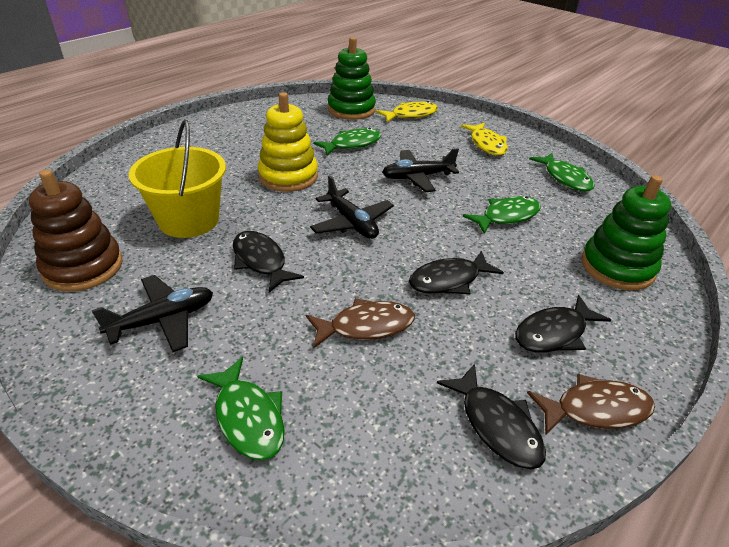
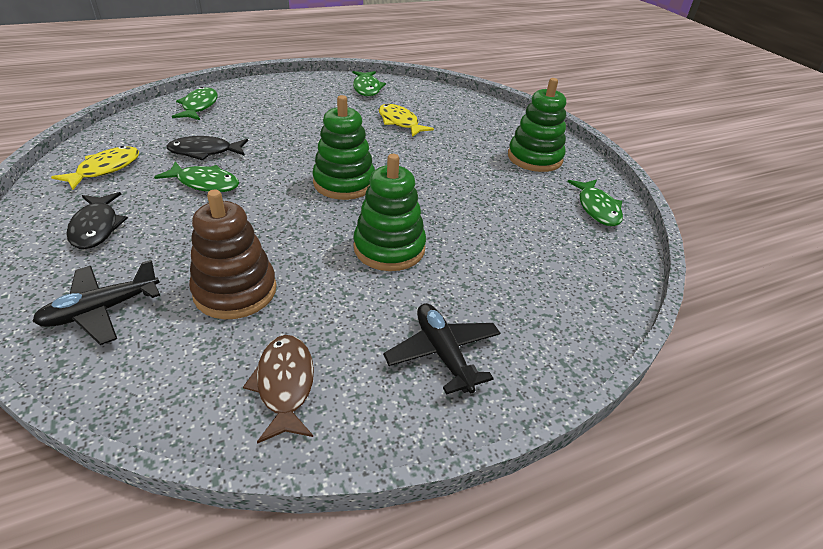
black fish: [233,231,304,293] [409,250,504,294] [437,364,546,469] [515,295,611,353] = 4 -> [67,192,128,249] [166,136,248,160] = 2
black plane: [92,275,213,352] [310,175,394,239] [382,148,459,192] = 3 -> [32,260,160,345] [383,303,500,395] = 2
brown fish: [306,298,415,349] [527,374,655,434] = 2 -> [243,335,314,444] = 1
green stacking toy: [328,37,376,120] [582,175,671,290] = 2 -> [312,95,375,200] [354,154,426,271] [508,78,566,172] = 3
yellow bucket: [129,120,226,238] = 1 -> none = 0
yellow stacking toy: [258,92,318,192] = 1 -> none = 0

